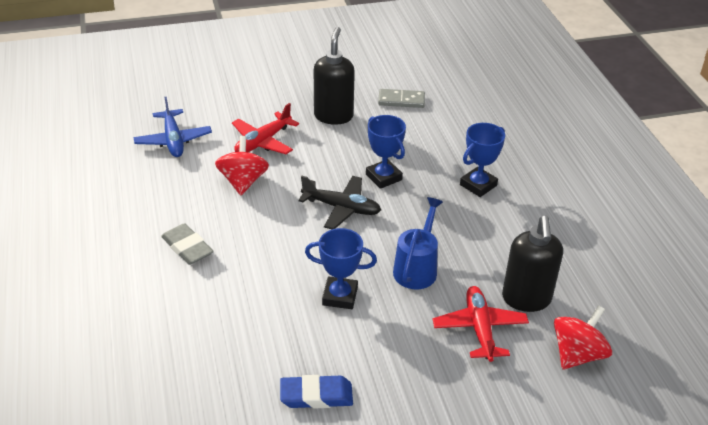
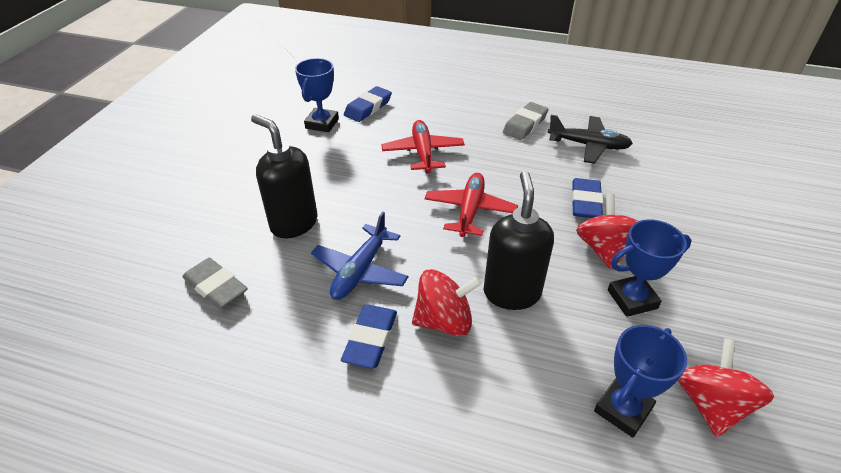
blue eraser: [280,375,353,409] = 1 -> [341,305,397,369] [344,86,392,122] [572,178,603,218] = 3
blue watering can: [393,197,443,289] = 1 -> none = 0
grey domino: [378,89,425,108] = 1 -> none = 0
grey eraser: [161,223,213,265] = 1 -> [182,258,248,309] [503,102,549,140] = 2
red spinning top: [215,136,269,195] [554,305,612,369] = 2 -> [412,269,482,336] [576,194,638,270] [678,338,774,437] = 3

